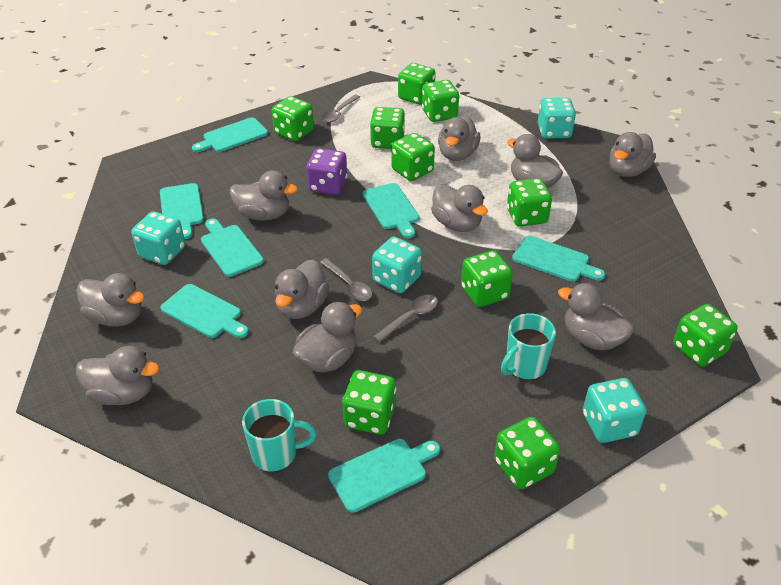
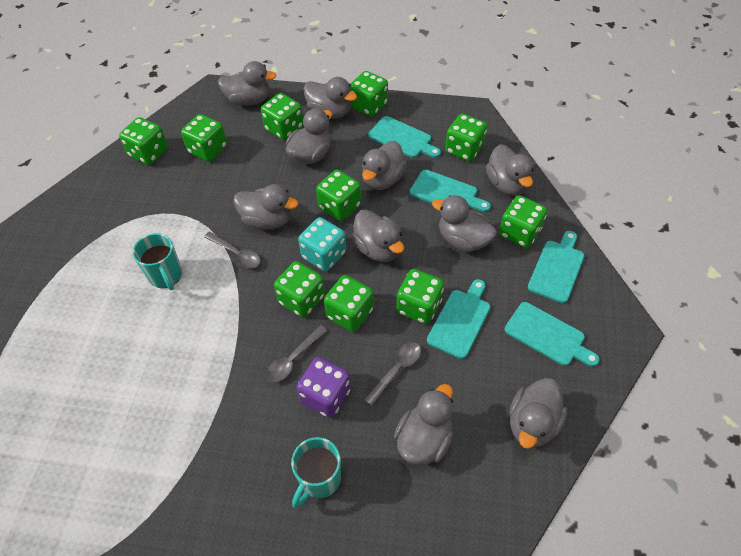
turquoise cutting board: [160,183,204,239] [160,284,249,338] [192,118,268,152] [201,218,264,277] [328,439,440,513] [363,183,419,238] [512,236,605,282] = 7 -> [368,116,441,158] [410,170,491,212] [427,279,490,359] [505,302,600,367] [528,231,585,303] = 5
turquoise dice: [131,211,185,265] [372,236,422,293] [538,98,576,139] [583,378,646,443] = 4 -> [298,217,346,271] = 1

